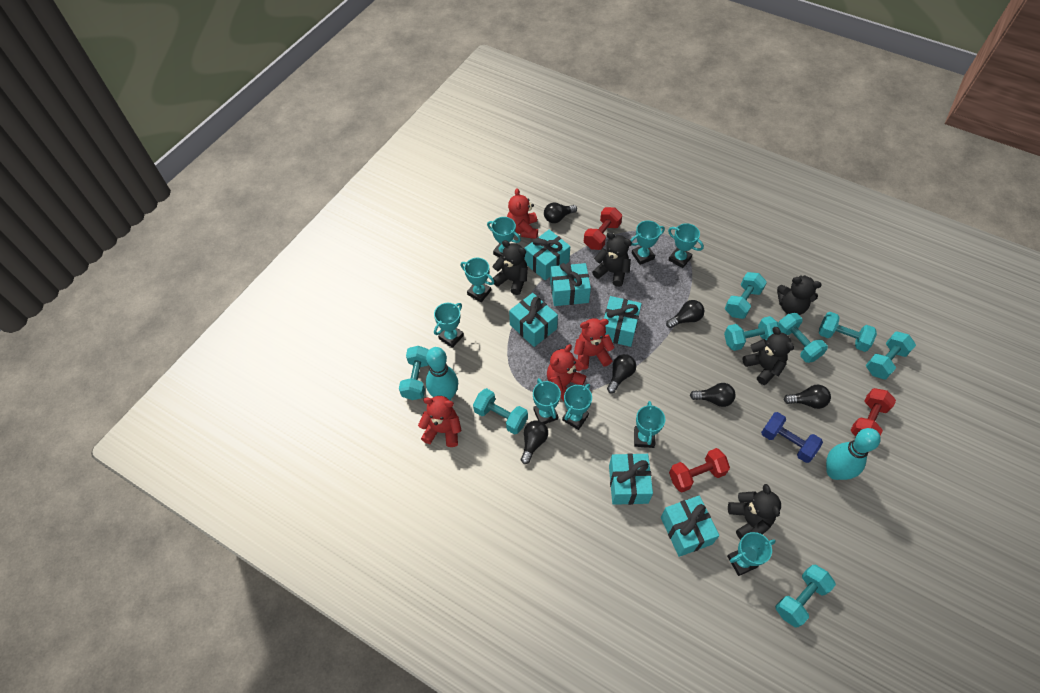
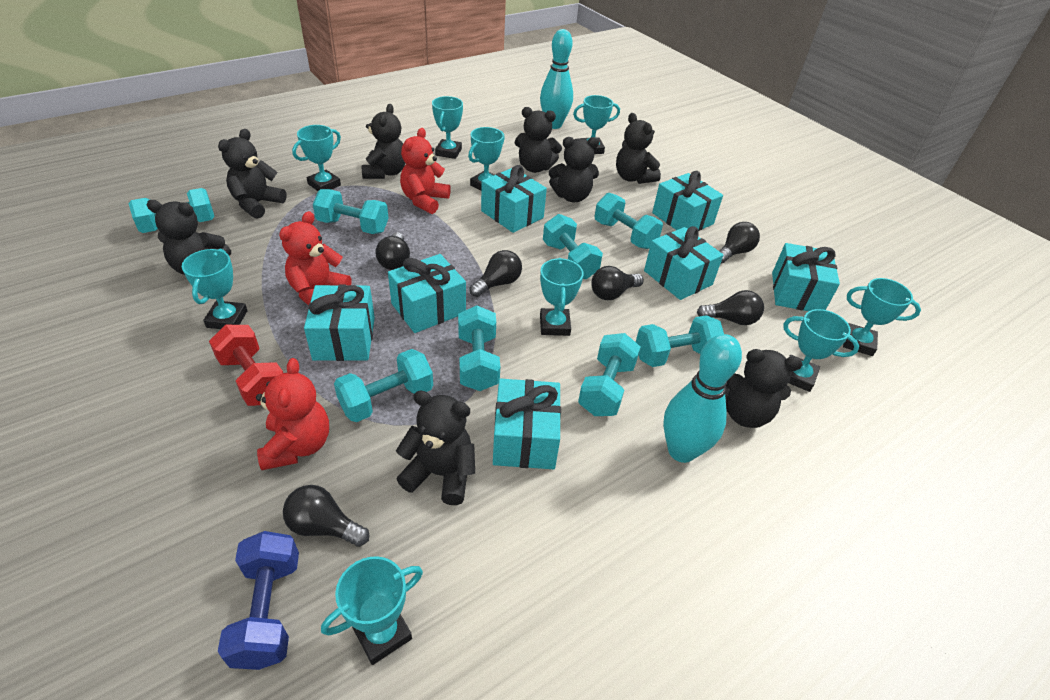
black teddy bear: [493,240,528,295] [592,232,632,287] [728,484,781,540] [743,327,794,385] [777,275,822,315] = 5 -> [146,200,231,275] [218,129,287,219] [362,104,406,179] [396,390,475,505] [515,107,562,173] [549,137,599,202] [616,113,661,184] [725,349,803,428] = 8
red dumbbell: [584,207,622,250] [669,448,730,492] [851,388,896,436] = 3 -> [209,325,283,406] = 1
red teddy bear: [418,396,462,447] [507,188,538,239] [547,344,586,401] [574,318,615,370] = 4 -> [256,358,329,470] [279,211,351,305] [400,128,451,214] = 3
turquoise gift: [509,293,558,347] [524,230,570,280] [550,263,591,306] [604,296,642,347] [609,453,653,505] [661,496,719,557] = 6 -> [304,284,375,361] [388,254,466,333] [481,165,547,233] [493,379,561,469] [644,226,723,300] [652,171,723,231] [772,243,840,311] = 7

